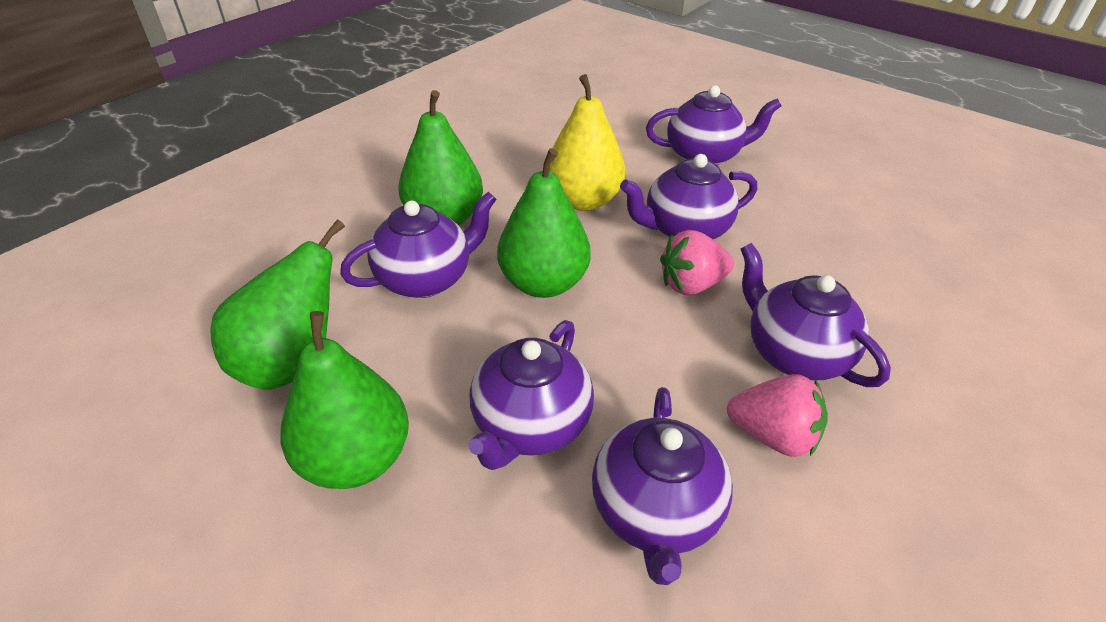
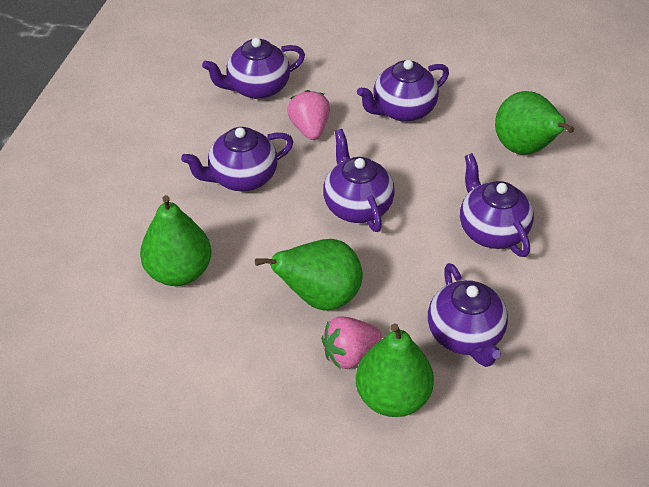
yellow pear: [549,74,625,211] = 1 -> none = 0

